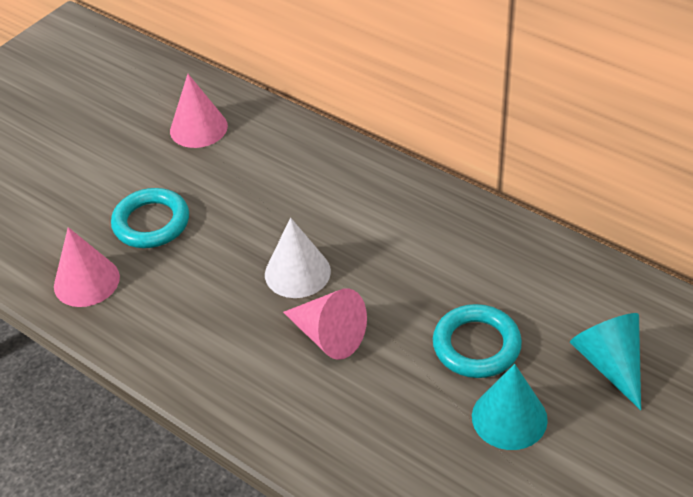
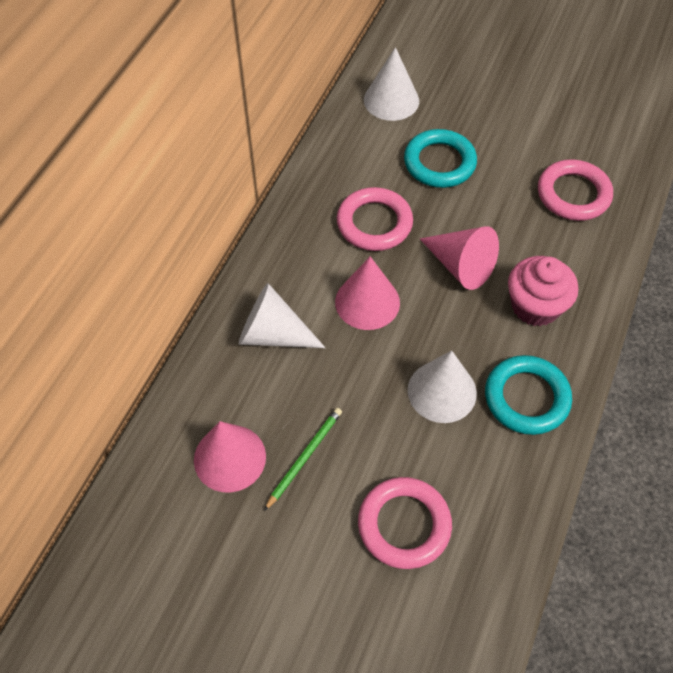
green pencil: none = 0 -> [264,408,342,511] = 1
pink cupcake: none = 0 -> [508,256,578,326] = 1
pink ring: none = 0 -> [337,187,413,251] [358,477,452,569] [538,159,613,221] = 3
turquoise cone: [472,364,548,450] [570,313,641,410] = 2 -> none = 0
white cone: [265,218,331,298] = 1 -> [238,283,326,348] [364,47,419,121] [408,350,477,423] = 3

